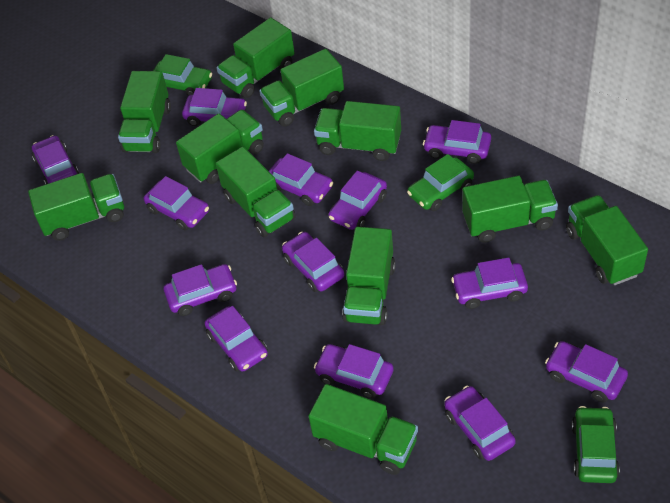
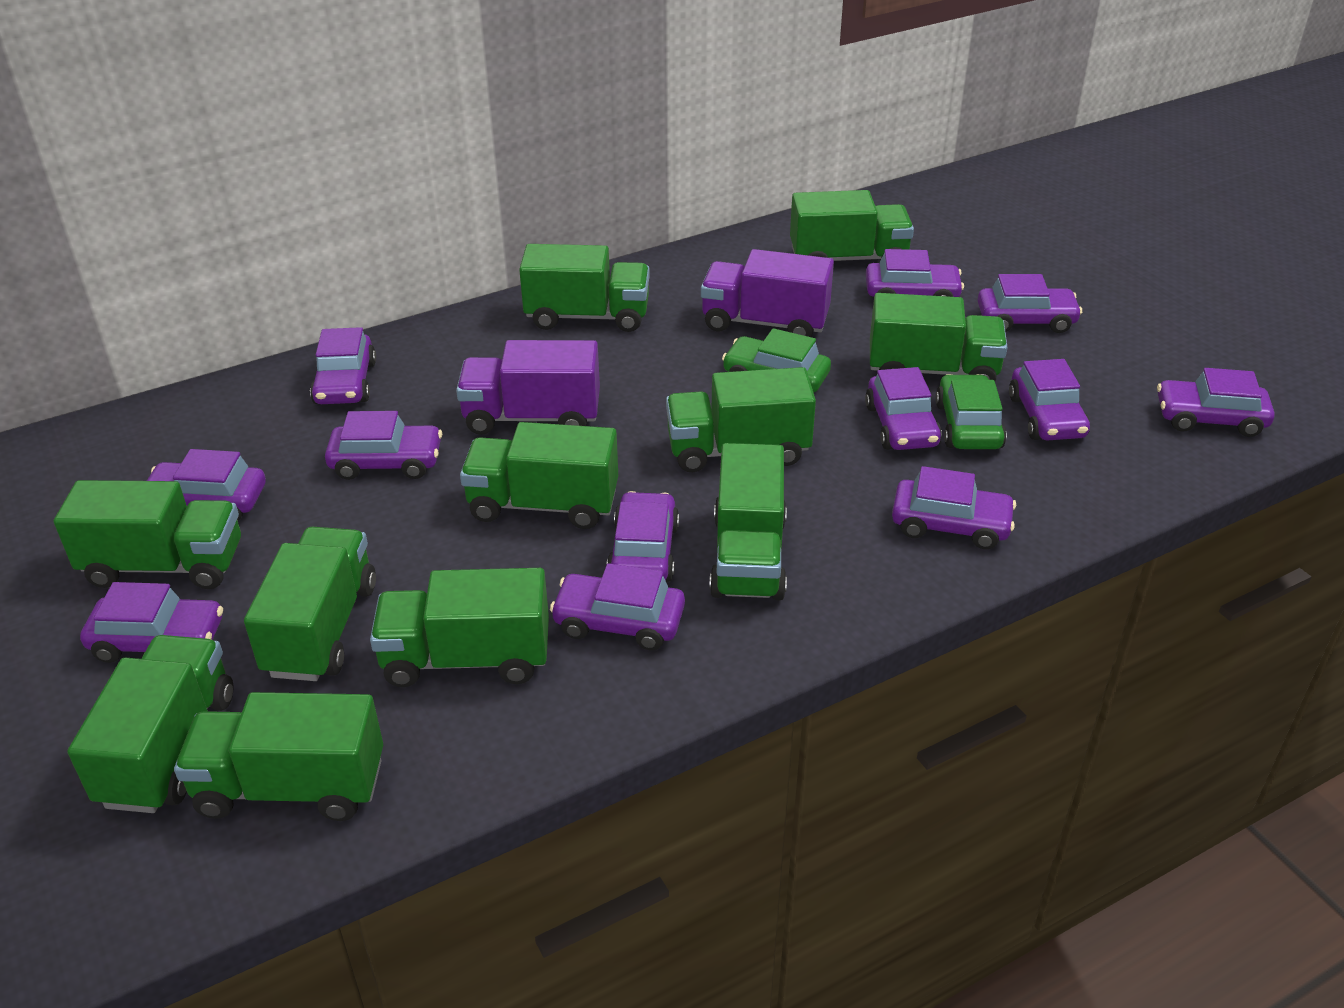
green car: [153,54,212,96] [407,154,474,211] [571,406,620,483] = 3 -> [722,328,831,393] [935,374,1007,449] = 2
purple car: [32,135,79,184] [144,176,209,230] [164,264,237,316] [182,88,247,126] [205,306,268,372] [269,153,333,206] [282,232,344,292] [314,344,394,398] [328,171,387,230] [423,120,491,164] [444,386,516,461] [451,257,528,309] [545,341,628,403] = 13 -> [80,582,223,663] [147,449,266,521] [310,327,376,404] [325,411,442,480] [550,563,685,650] [607,491,679,582] [865,367,942,450] [866,249,964,297] [892,466,1016,549] [978,274,1082,333] [1009,359,1090,440] [1157,368,1275,437] = 12
purple truck: none = 0 -> [456,340,600,435] [701,249,834,337] = 2

